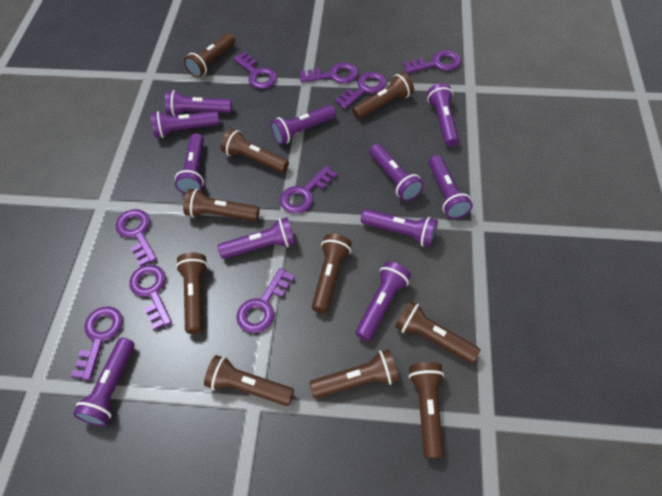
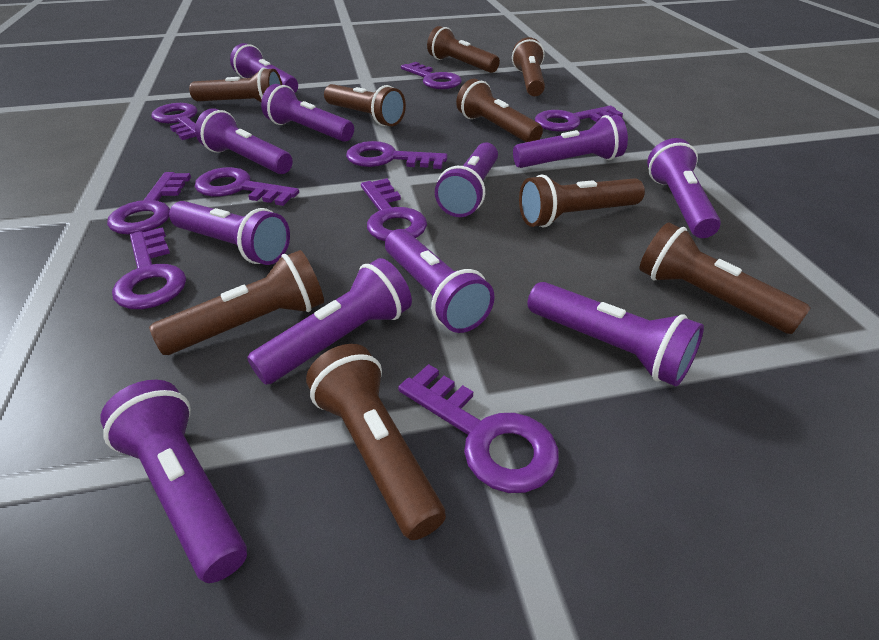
brown flashlight: [176,252,208,334] [183,189,259,221] [184,33,236,78] [204,355,294,406] [221,129,289,173] [309,349,399,399] [312,234,352,313] [352,72,414,119] [395,301,480,363] [409,362,444,459] = 10 -> [149,250,324,355] [189,68,282,102] [306,344,446,540] [324,84,406,126] [427,26,500,73] [456,79,543,142] [512,37,545,97] [519,174,645,227] [640,222,811,334] = 9

